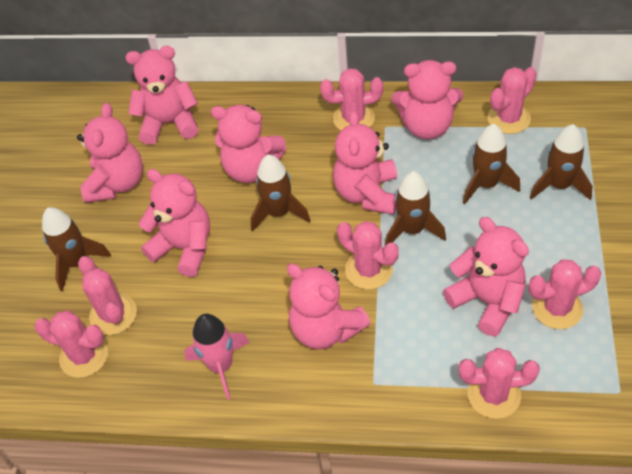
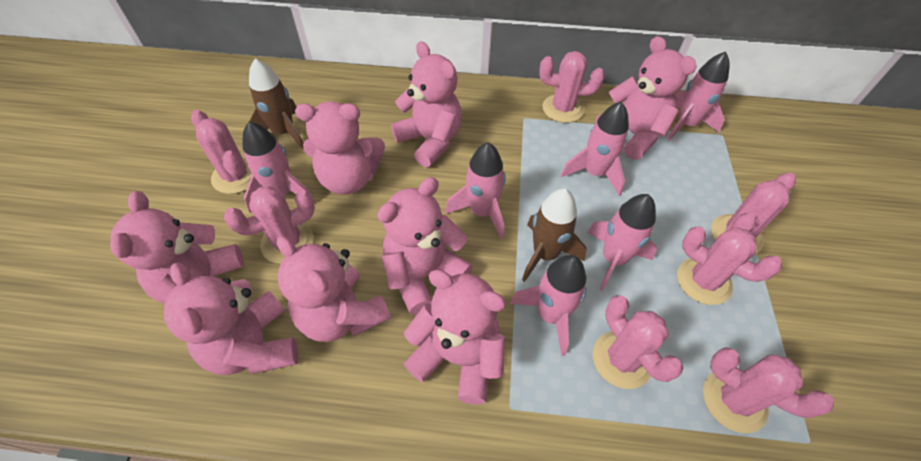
brown rocket: [42,207,111,291] [251,155,311,231] [385,171,446,245] [463,124,520,205] [530,124,593,200] = 5 -> [249,58,303,149] [522,188,587,282] = 2
pink rocket: [184,314,250,400] = 1 -> [243,121,315,213] [445,142,506,239] [510,255,587,356] [561,102,629,196] [587,194,657,291] [667,52,730,141] = 6

